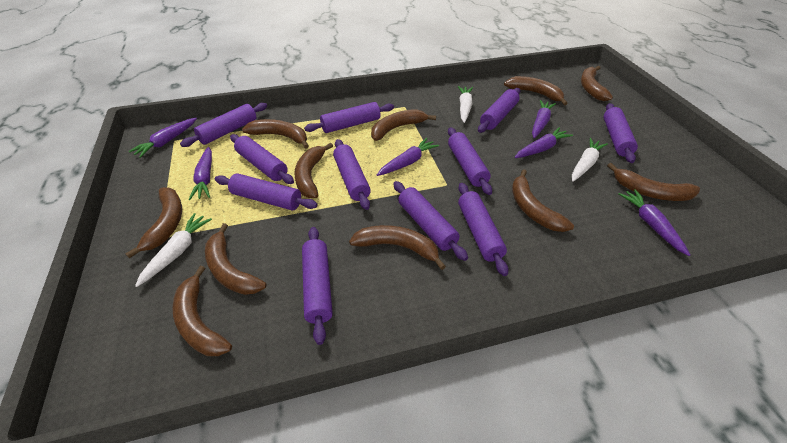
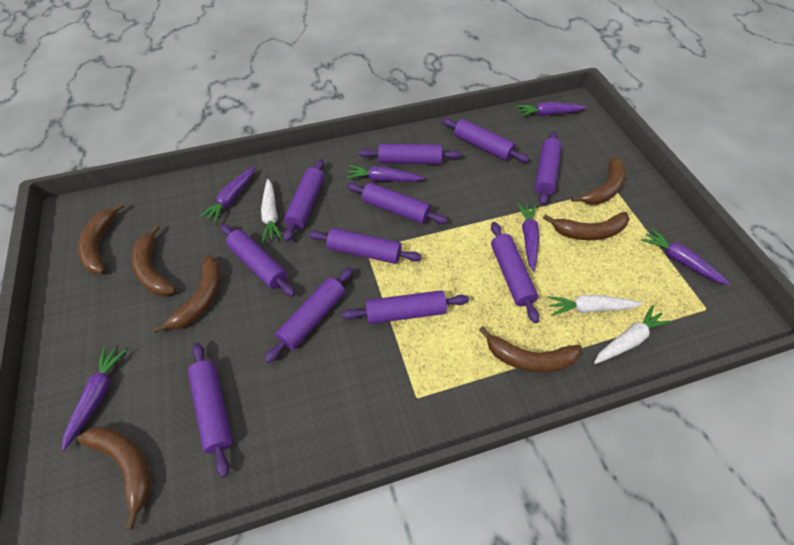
brown banana: [125,187,182,258] [172,266,232,356] [205,223,266,295] [242,119,309,149] [294,143,333,198] [349,225,446,270] [371,109,436,141] [504,76,568,105] [512,169,574,232] [581,66,613,101] [607,163,700,201] = 11 -> [77,426,151,530] [78,202,124,274] [131,224,176,296] [152,255,221,333] [479,326,582,373] [543,212,630,240] [571,157,626,205] = 7

